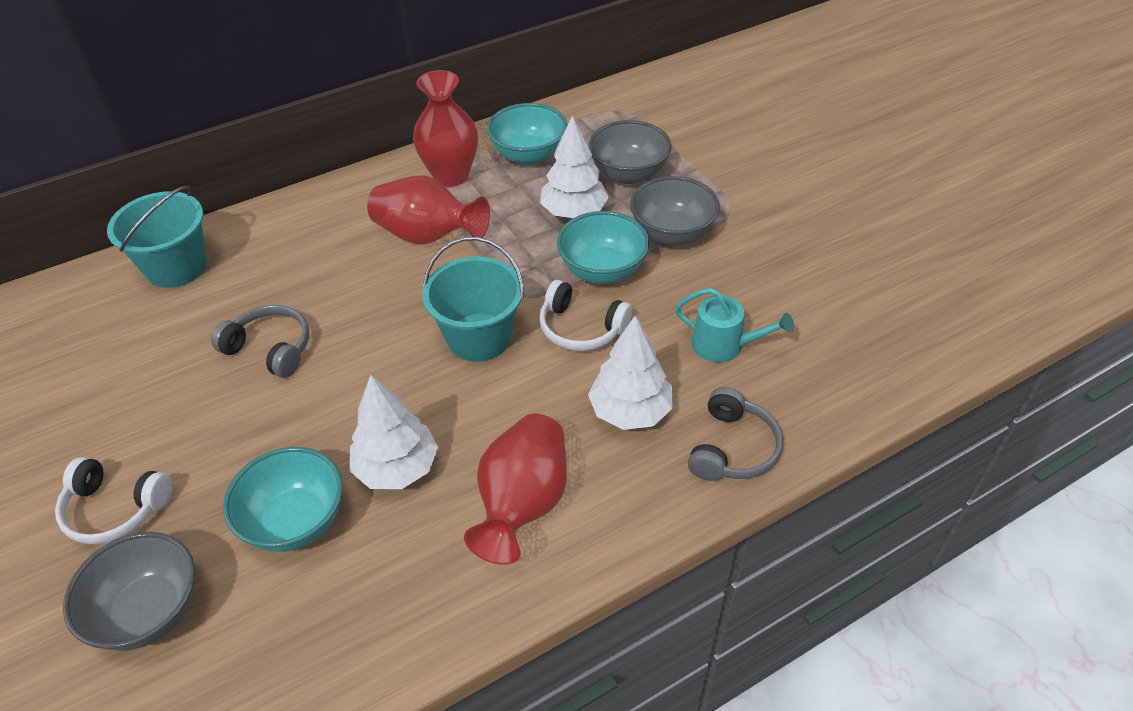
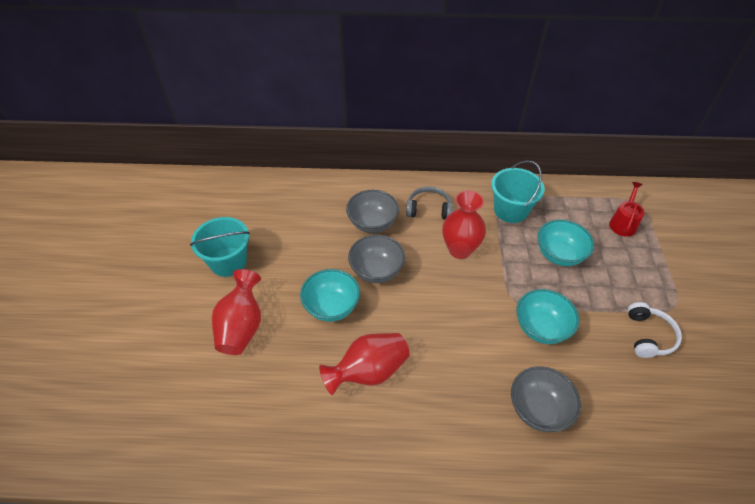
grey headphones: [211,305,309,378] [688,387,783,481] = 2 -> [406,186,453,220] = 1
red watering can: none = 0 -> [609,182,645,237] = 1
turquoise watering can: [675,288,794,362] = 1 -> none = 0
white headphones: [55,457,173,544] [539,280,632,351] = 2 -> [628,302,682,358] = 1
white tree: [350,375,438,489] [540,116,609,218] [588,315,673,430] = 3 -> none = 0

